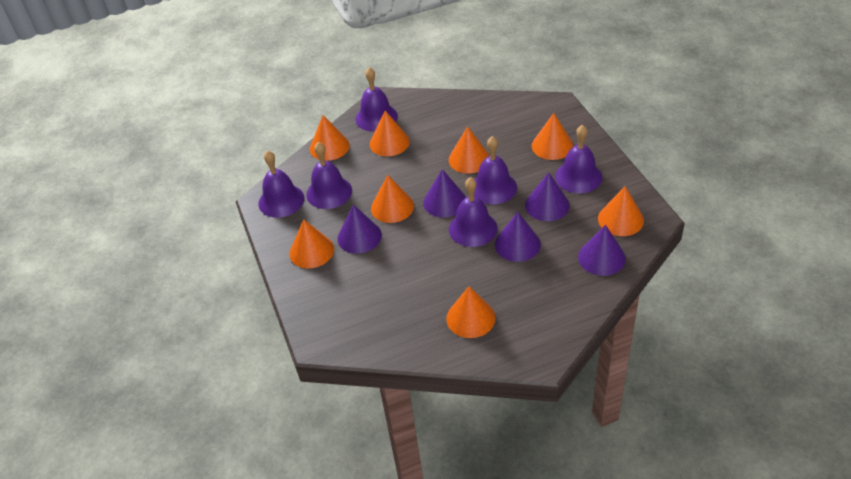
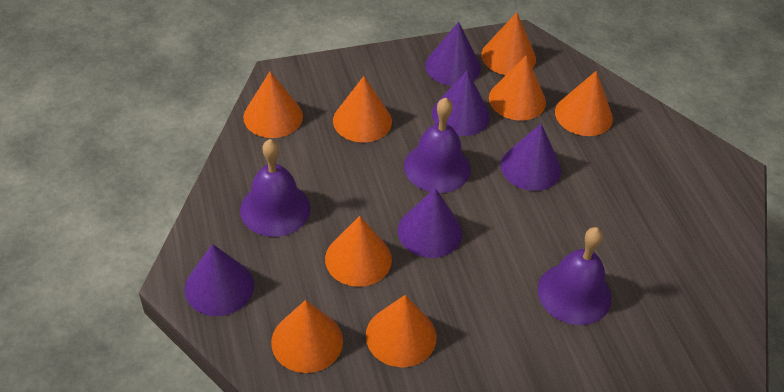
purple bell: [258,151,304,218] [306,142,352,209] [356,67,398,132] [449,177,498,247] [474,136,517,205] [555,125,602,194] = 6 -> [240,139,311,237] [404,98,471,193] [538,227,612,325] = 3

